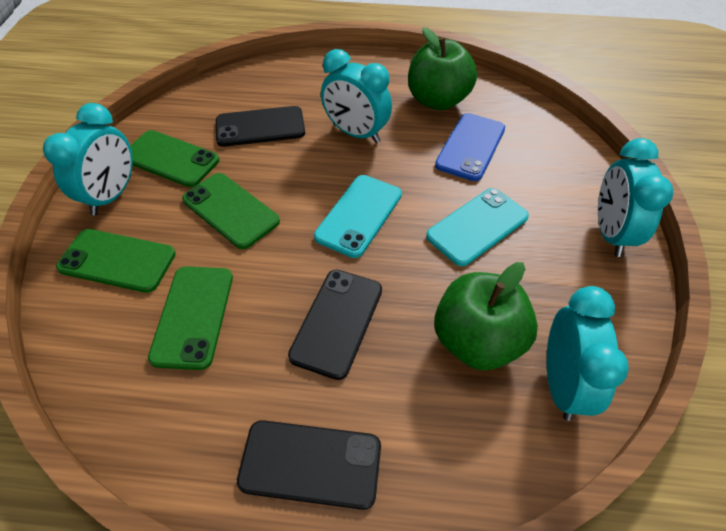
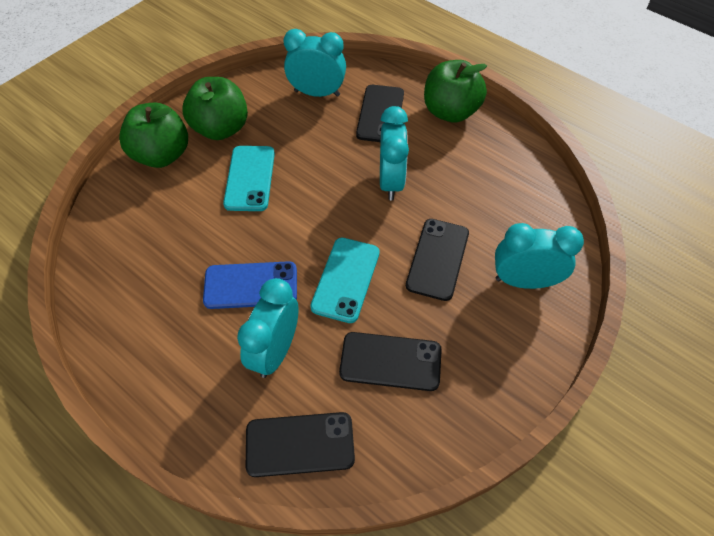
black phone: [216,106,305,147] [237,420,381,510] [288,270,382,380] = 3 -> [246,412,355,477] [339,332,442,391] [356,85,404,142] [406,219,469,301] = 4
green apple: [408,27,477,110] [434,262,538,370] = 2 -> [119,103,188,168] [182,77,248,140] [424,60,487,123] = 3
green phone: [56,229,176,293] [130,130,219,187] [148,266,233,370] [182,173,280,249] = 4 -> none = 0

